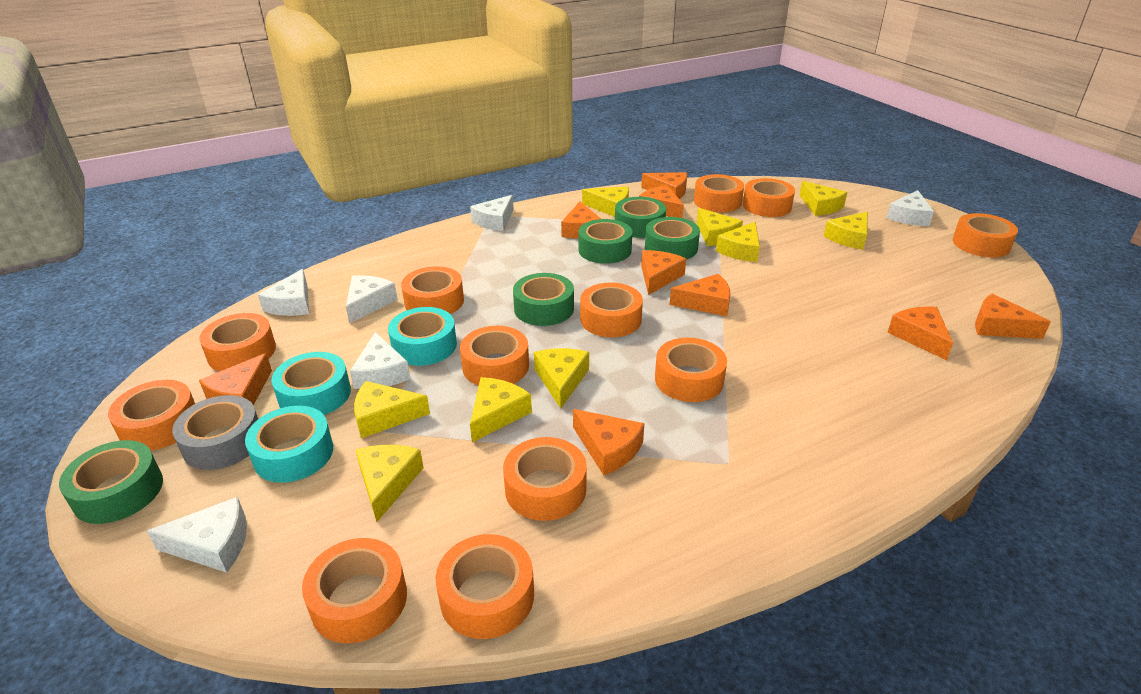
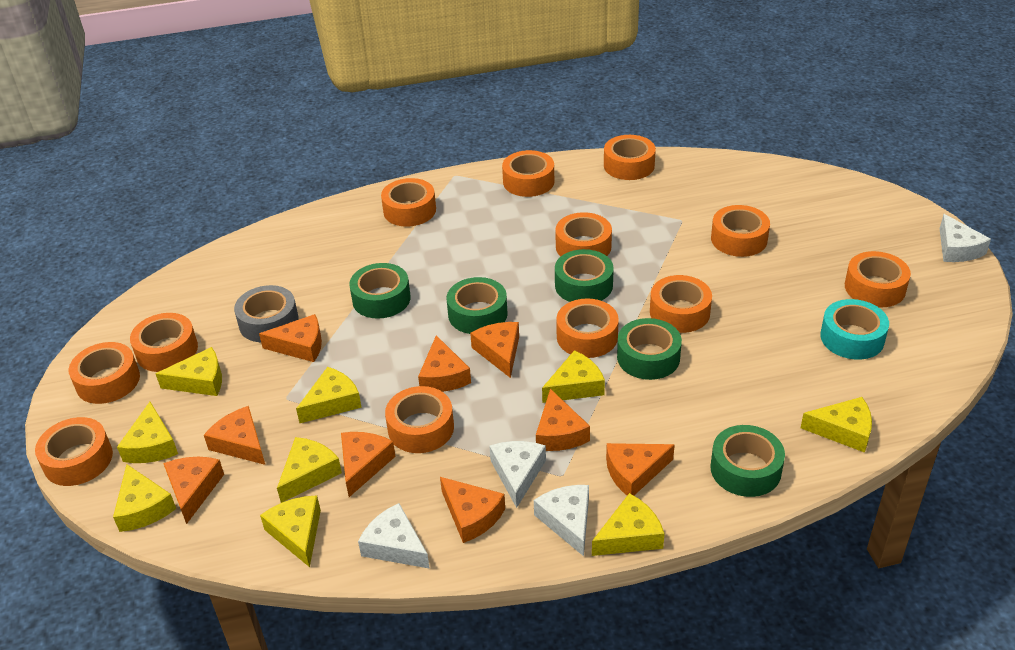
turquoise tape: [245,406,333,483] [271,352,351,415] [388,307,457,366] = 3 -> [820,299,889,360] = 1
white cheese: [147,497,247,573] [258,269,309,316] [346,275,398,324] [350,332,411,389] [470,195,514,231] [886,190,934,226] = 6 -> [358,503,430,569] [489,441,546,508] [534,485,589,556] [940,214,991,262] = 4

